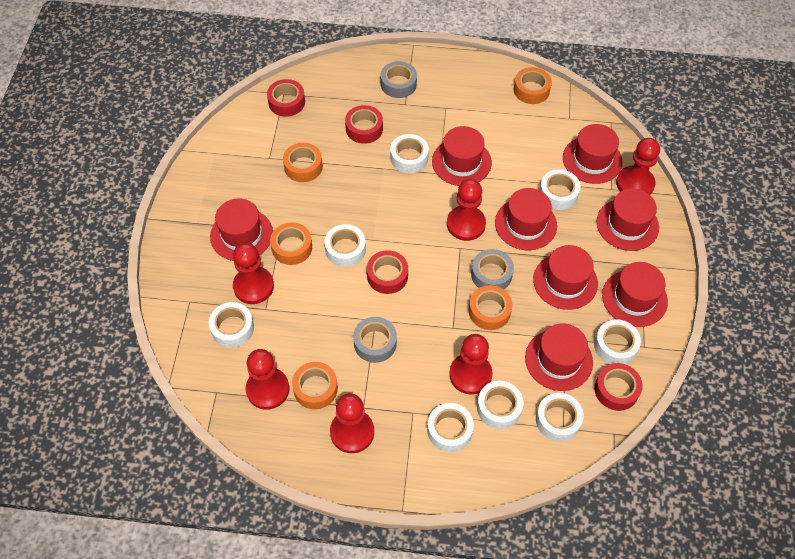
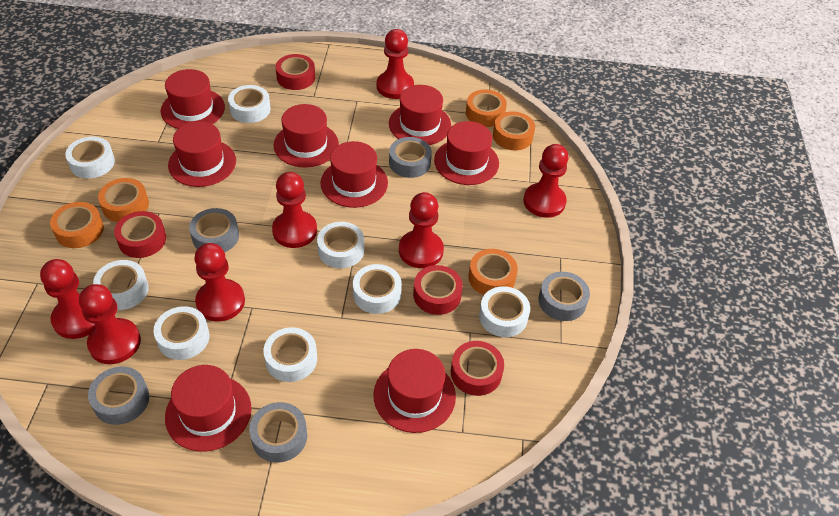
grey tape: [353,317,397,363] [381,61,417,98] [471,249,514,289] = 3 -> [88,367,149,425] [189,208,239,252] [249,402,307,463] [389,137,432,178] [538,272,590,321] = 5
red pawn: [233,243,274,304] [246,349,289,410] [330,393,374,453] [447,179,486,241] [449,334,493,395] [616,138,660,195] = 6 -> [40,259,95,339] [79,284,141,364] [194,243,245,322] [272,172,317,248] [376,29,414,99] [399,192,444,268] [523,144,569,218] = 7

